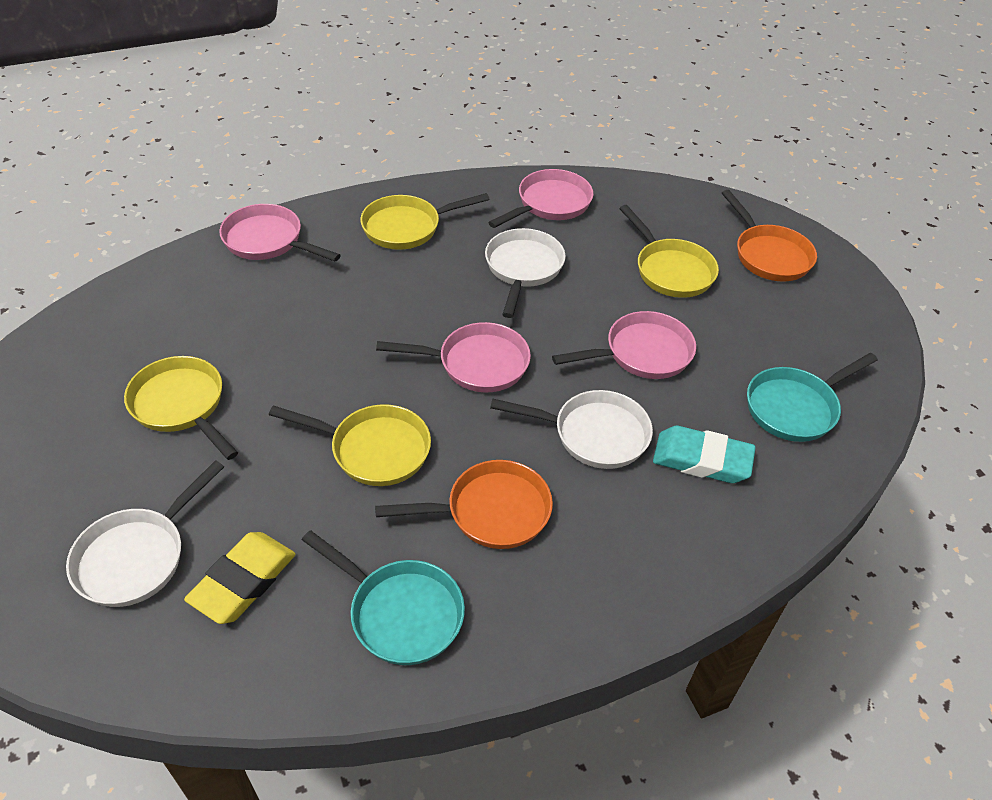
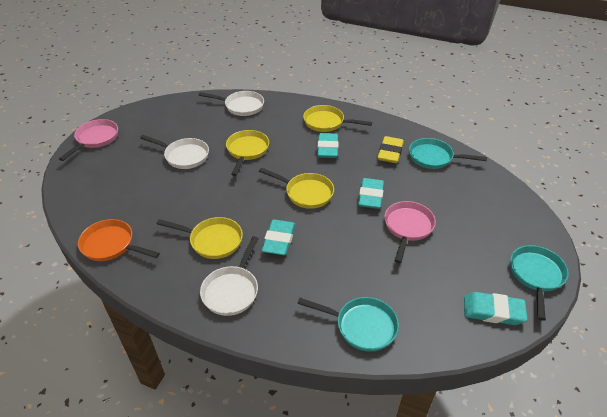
orange pan: [375,460,553,549] [722,190,817,282] = 2 -> [78,219,160,261] = 1
pink pan: [219,204,341,261] [376,322,531,392] [488,169,594,228] [552,311,696,379] = 4 -> [59,119,118,161] [384,201,436,263] = 2
turquoise eraser: [653,426,756,483] = 1 -> [262,219,295,255] [317,133,339,158] [358,178,384,209] [464,292,527,325] = 4
turquoise pan: [302,530,465,665] [747,353,878,442] = 2 -> [297,297,399,352] [409,138,487,169] [510,245,569,321] = 3

